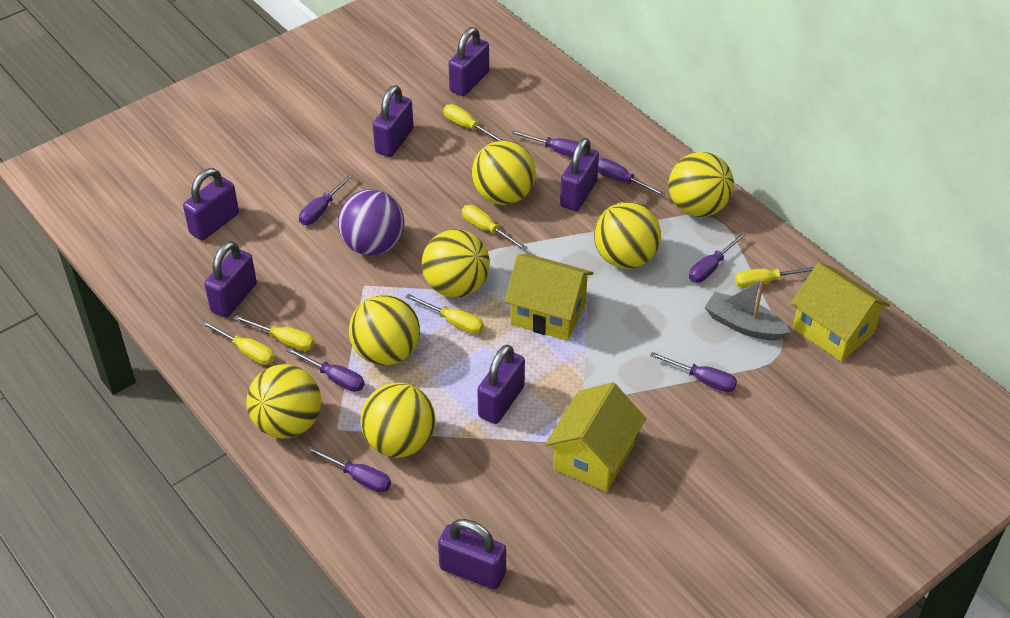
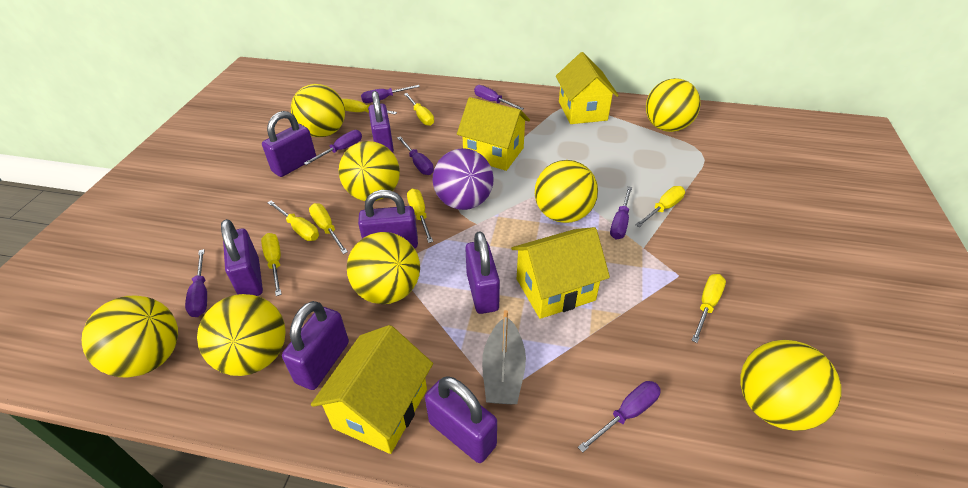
yellow ball: [246,364,321,438] [349,295,420,366] [360,382,435,458] [422,229,490,298] [472,140,536,205] [594,202,661,269] [669,152,734,217] = 7 -> [82,295,178,377] [197,294,286,376] [291,84,345,137] [339,141,400,201] [347,232,420,304] [535,160,598,223] [646,78,701,132] [740,340,841,431] = 8
yellow house: [504,254,593,341] [546,382,646,492] [791,263,890,362] = 3 -> [311,325,433,454] [457,97,530,171] [511,227,610,319] [556,52,619,124] = 4
yellow screwdriver: [201,320,275,365] [234,315,315,351] [405,294,484,334] [444,104,503,141] [462,205,528,251] [735,267,814,288] = 6 -> [261,233,282,296] [267,200,319,241] [309,203,348,254] [342,99,397,115] [404,93,434,126] [407,189,433,243] [635,186,685,227] [691,274,726,343] = 8

